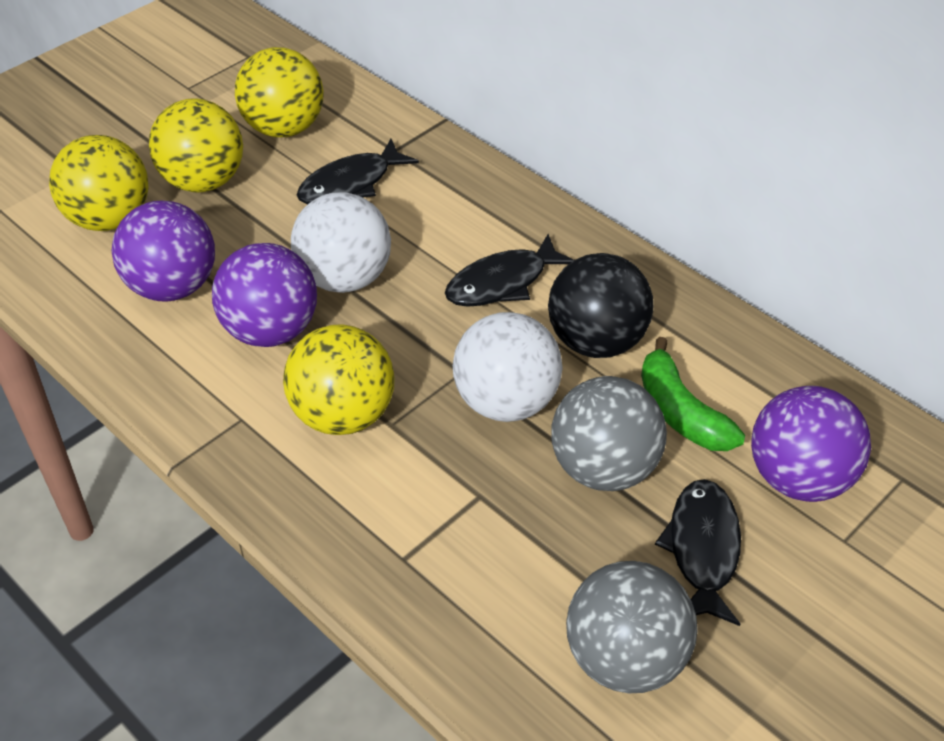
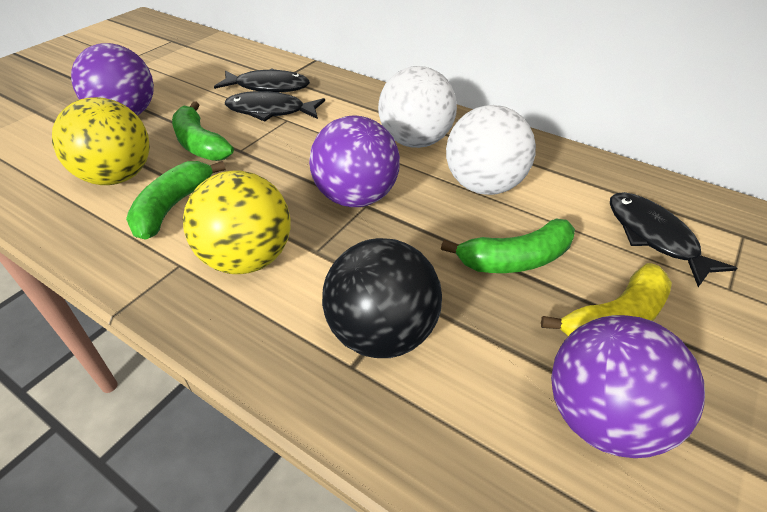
green banana: [641,337,745,451] = 1 -> [126,161,226,240] [172,101,234,161] [441,219,575,273] = 3
grey ball: [552,376,667,491] [566,561,698,693] = 2 -> none = 0
yellow ball: [49,135,148,231] [149,99,243,192] [235,47,324,137] [283,324,395,435] = 4 -> [52,97,150,185] [183,170,290,274] = 2
yellow banana: none = 0 -> [541,263,672,336] = 1

